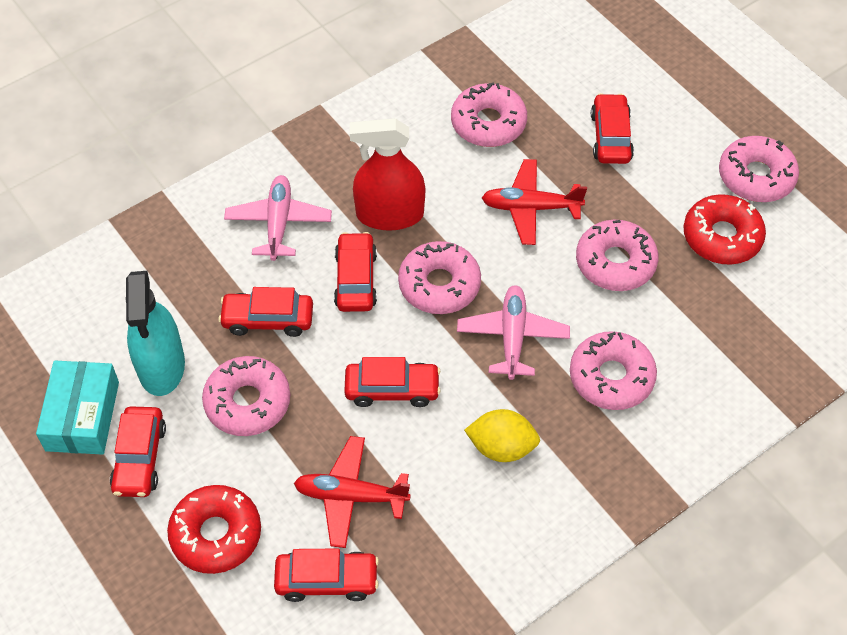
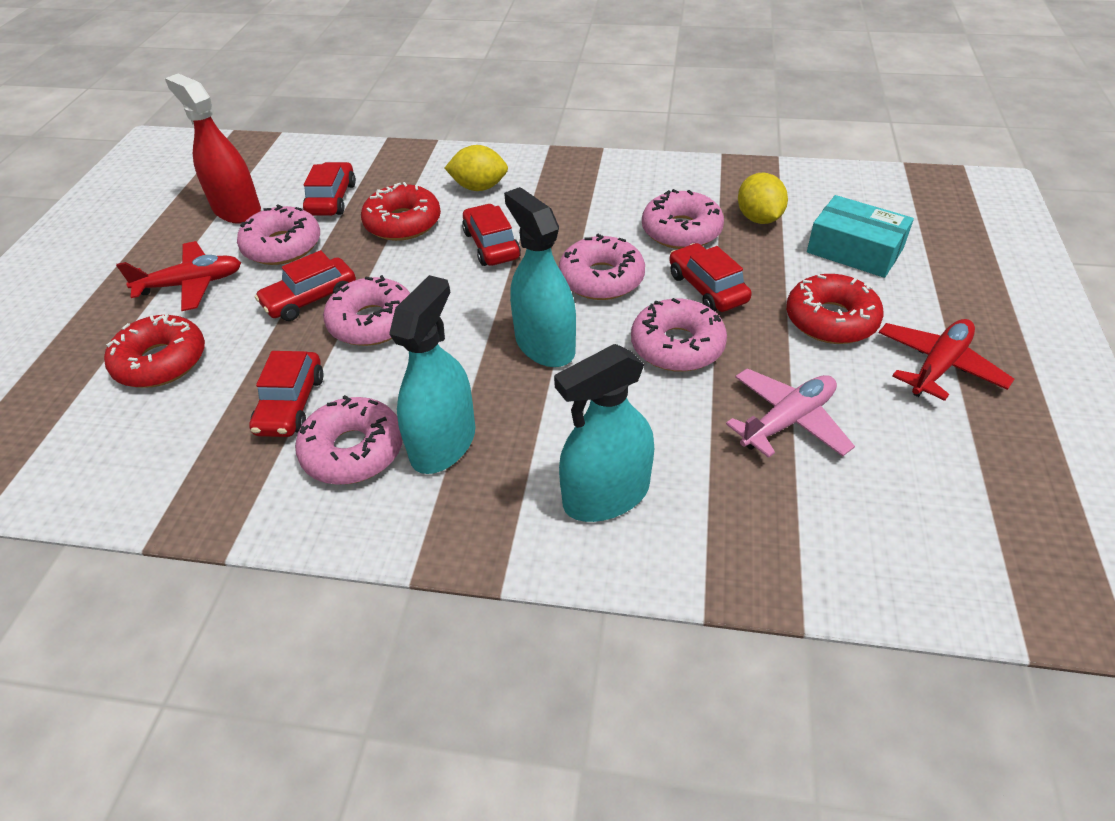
pink plane: [224,175,332,261] [457,285,570,380] = 2 -> [726,368,855,458] = 1
red car: [110,406,166,497] [218,287,313,337] [274,548,379,602] [334,232,377,312] [344,357,441,407] [591,93,634,164] = 6 -> [249,351,324,437] [255,250,356,321] [303,162,356,216] [462,204,521,266] [669,243,752,312] = 5
red donut: [167,485,261,574] [684,194,766,265] = 2 -> [104,314,205,388] [361,182,441,241] [786,274,884,344] = 3
turquoise spray bottle: [126,271,185,396] = 1 -> [389,275,475,474] [504,187,576,367] [554,344,654,522] = 3
yellow lemon: [464,409,540,462] = 1 -> [445,145,508,191] [738,173,788,224] = 2

